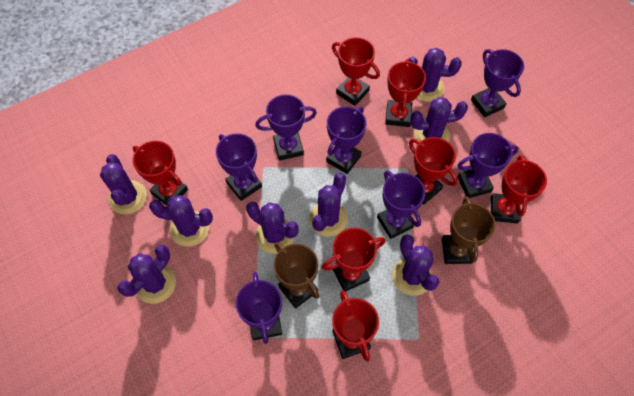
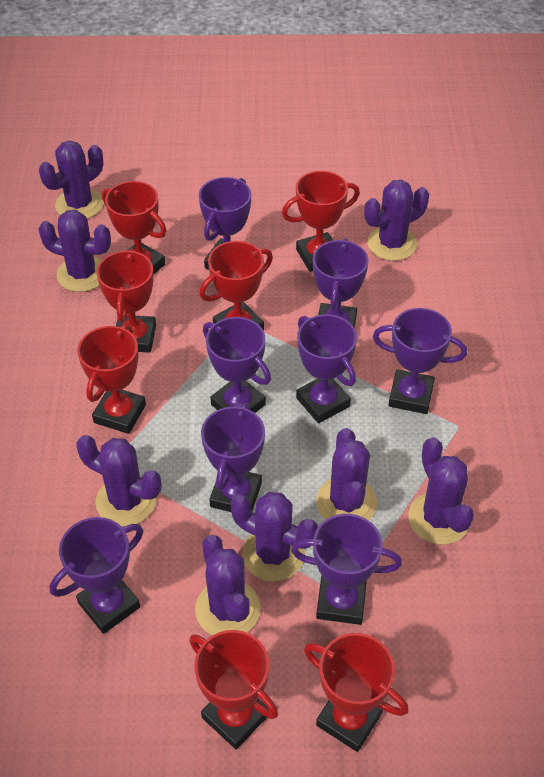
brown trophy: [273,242,319,308] [442,197,496,264] = 2 -> none = 0
purple trophy: [216,133,262,201] [236,272,282,344] [255,94,317,161] [326,106,366,174] [377,170,425,239] [457,133,519,198] [471,49,524,117] = 7 -> [50,517,143,634] [199,177,251,270] [201,403,265,512] [203,317,271,413] [291,514,402,625] [296,314,357,423] [313,238,368,328] [373,308,467,414] = 8

